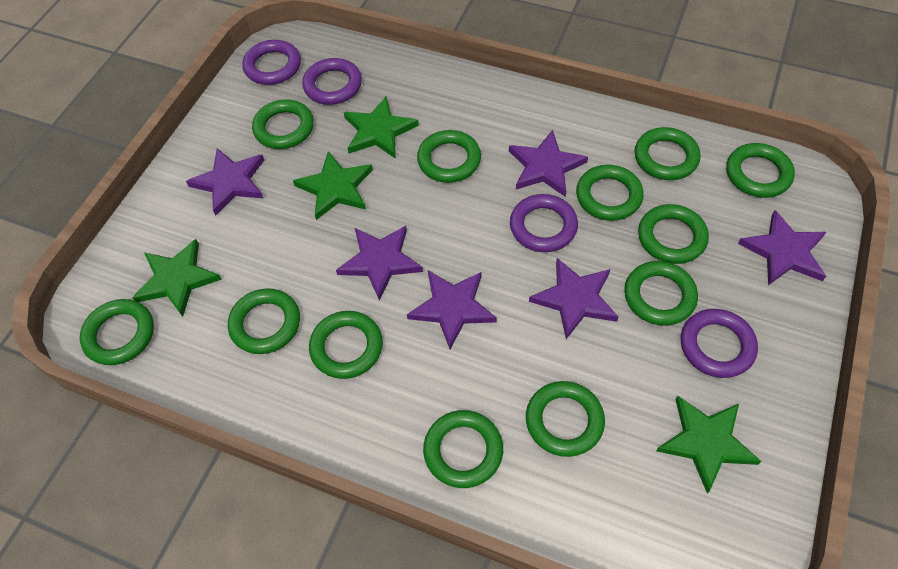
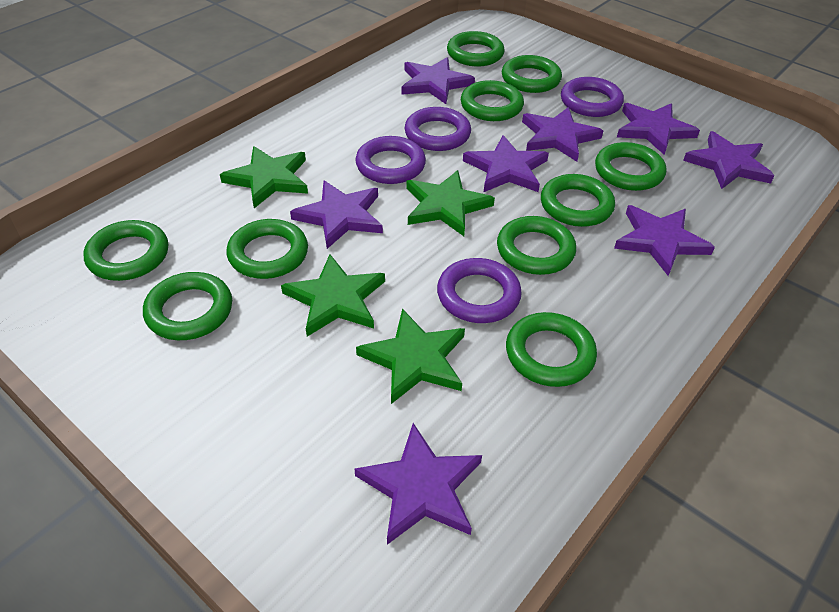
green ring: [80,299,154,365] [228,288,300,354] [252,99,314,149] [309,311,383,379] [417,130,481,183] [423,410,503,488] [526,381,605,457] [576,165,644,221] [624,261,698,326] [635,127,701,180] [638,204,709,264] [726,143,795,198] = 12 -> [83,220,168,281] [143,272,232,340] [226,219,308,279] [447,31,505,66] [461,80,524,121] [497,216,576,275] [502,55,562,93] [506,312,597,387] [541,174,615,227] [595,142,666,191] = 10
purple star: [186,148,264,216] [336,226,423,300] [407,270,497,349] [509,130,588,197] [529,258,618,339] [738,210,826,285] = 6 -> [290,181,383,249] [355,423,482,545] [402,57,475,104] [463,135,549,192] [522,107,603,162] [614,205,715,276] [617,103,700,155] [683,131,774,189] = 8

